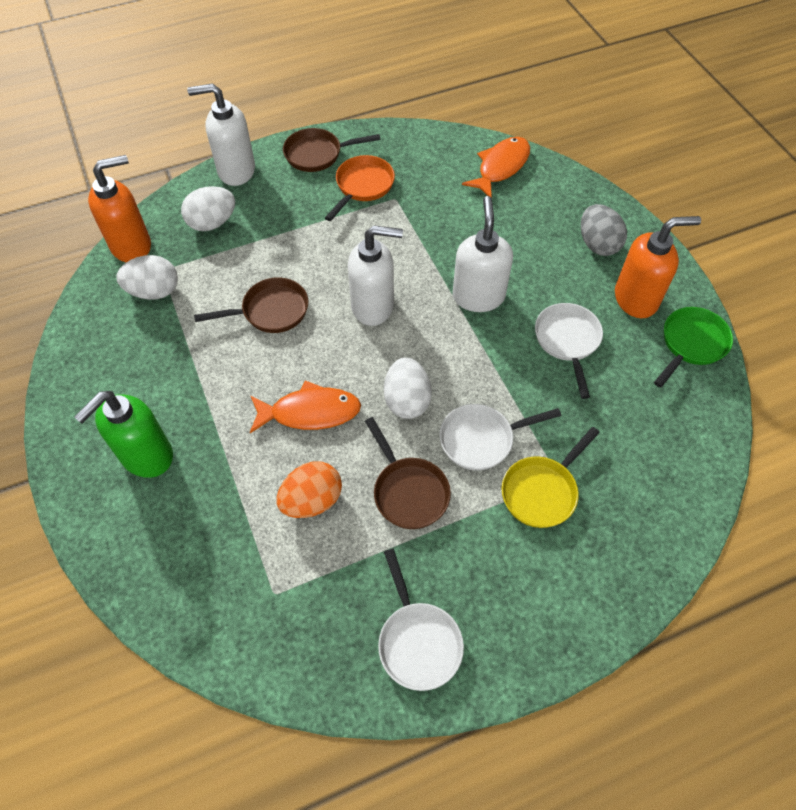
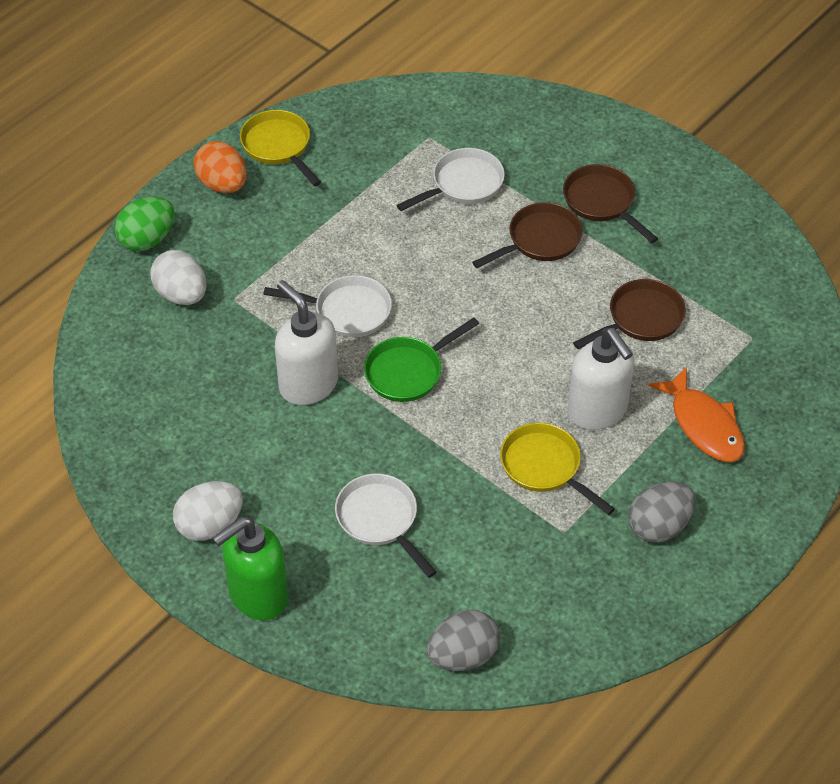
green egg: none = 0 -> [114,197,175,251] = 1
grey egg: [581,204,627,256] = 1 -> [427,610,500,671] [628,482,696,543] = 2
orange fish: [250,380,361,433] [462,137,530,198] = 2 -> [648,366,745,462] = 1
orange pan: [325,155,395,221] = 1 -> none = 0
orange soap dispenser: [88,155,151,262] [615,216,701,318] = 2 -> none = 0
white egg: [116,255,178,300] [181,186,235,231] [384,357,432,419] = 3 -> [150,250,206,305] [173,481,243,541] = 2
white soap dispenser: [187,83,255,186] [348,225,403,326] [452,196,513,312] = 3 -> [275,280,338,405] [567,328,634,430] = 2
yellow pan: [501,427,600,528] = 1 -> [240,110,321,186] [500,423,615,515] = 2

